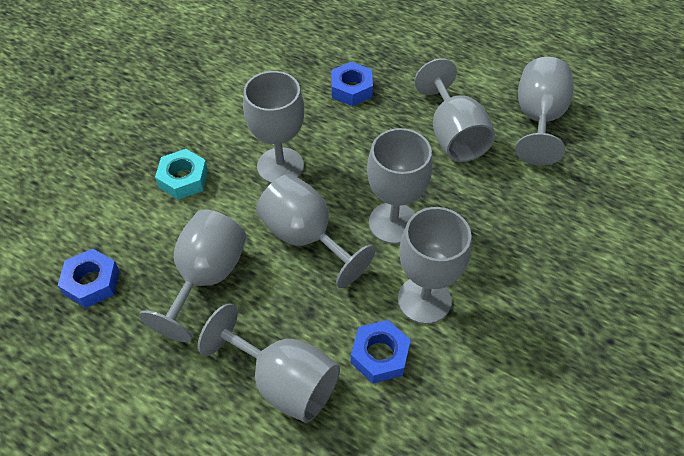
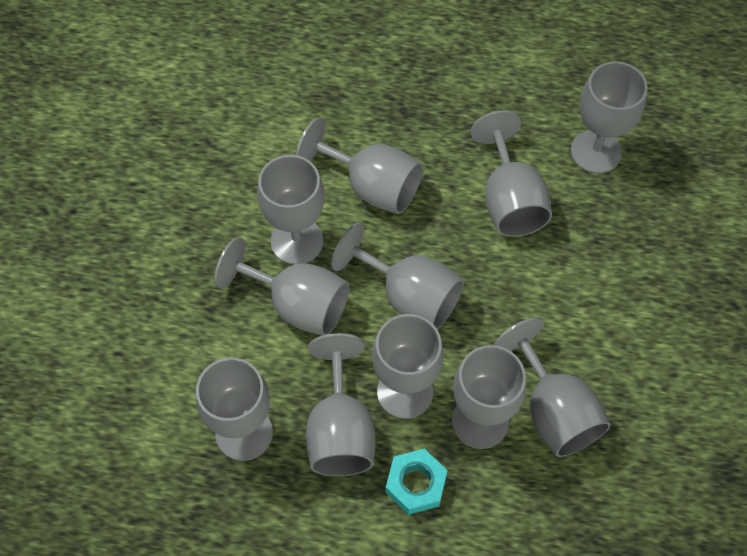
blue nut: [58,249,120,308] [331,62,373,106] [351,320,411,384] = 3 -> none = 0
grey goblet: [139,209,247,342] [198,303,340,423] [243,71,304,183] [256,174,376,288] [367,128,432,244] [398,207,471,324] [414,58,495,162] [515,57,573,165] = 8 -> [196,358,273,461] [214,237,350,336] [257,155,324,265] [296,118,423,214] [306,333,375,476] [331,222,464,329] [372,314,444,419] [452,345,526,449] [470,110,552,237] [494,317,611,457] [571,62,648,174] = 11

